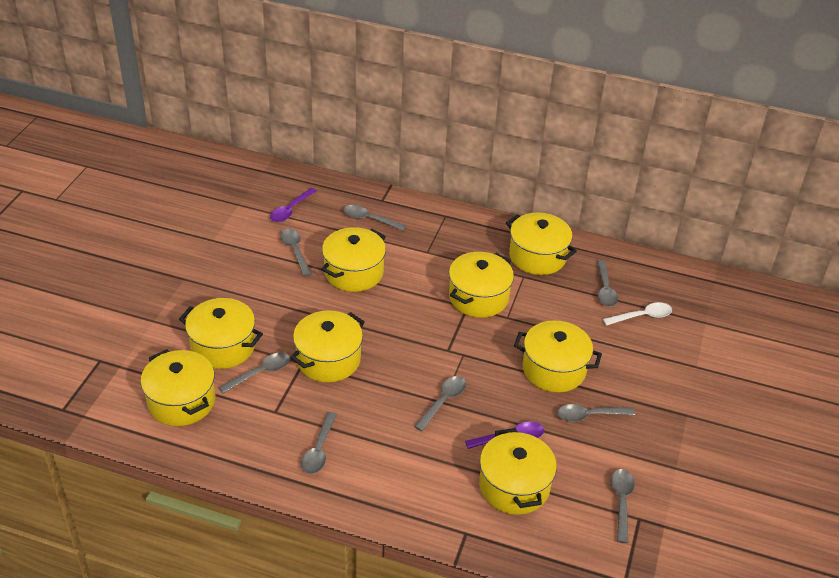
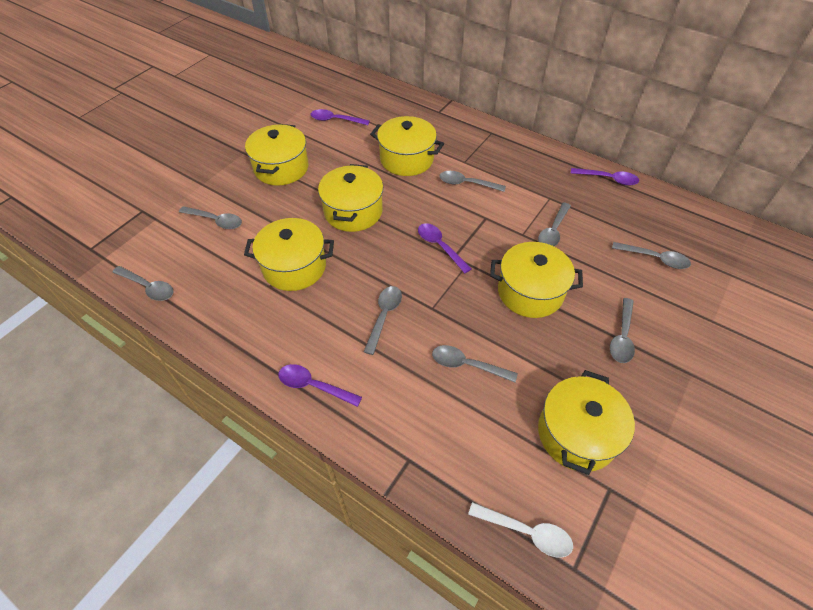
purple spoon: [270,188,317,222] [465,421,544,449] = 2 -> [278,364,362,407] [310,109,370,125] [418,223,471,274] [570,168,639,186] = 4
yellow pot: [141,349,215,426] [179,298,263,369] [290,311,365,382] [321,227,386,292] [449,252,514,318] [479,428,557,515] [506,213,577,275] [514,321,602,392] = 8 -> [244,218,334,291] [245,124,308,186] [318,164,383,232] [370,116,444,176] [490,242,583,318] [538,370,635,475] = 6

